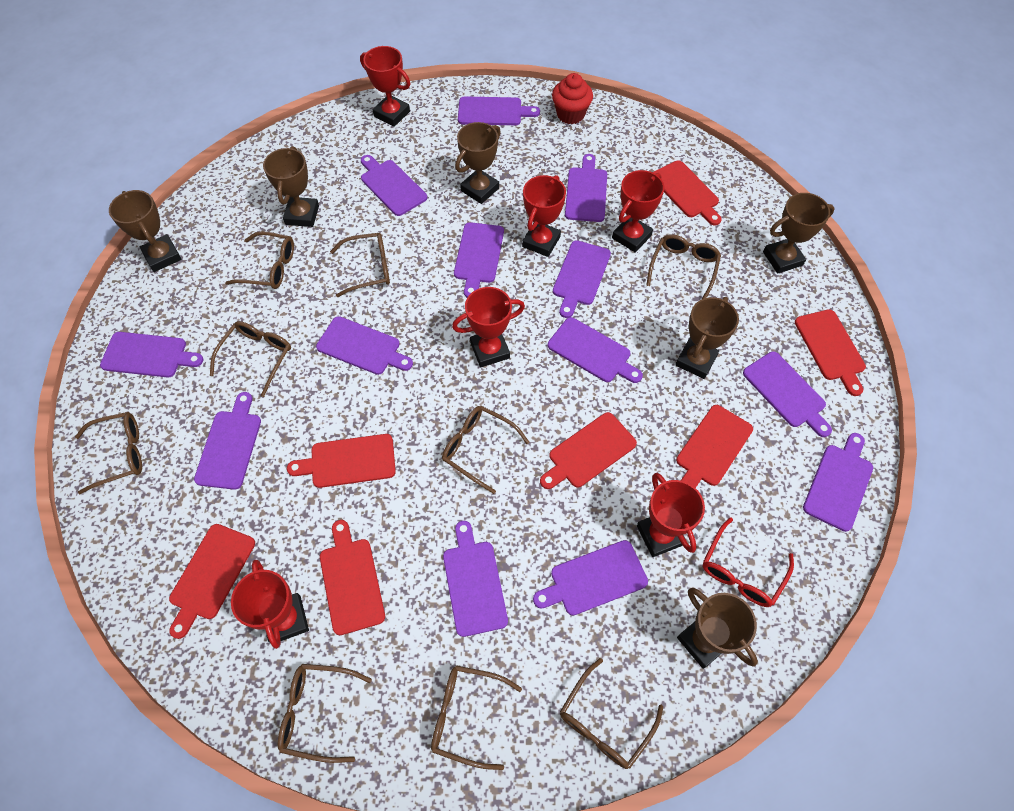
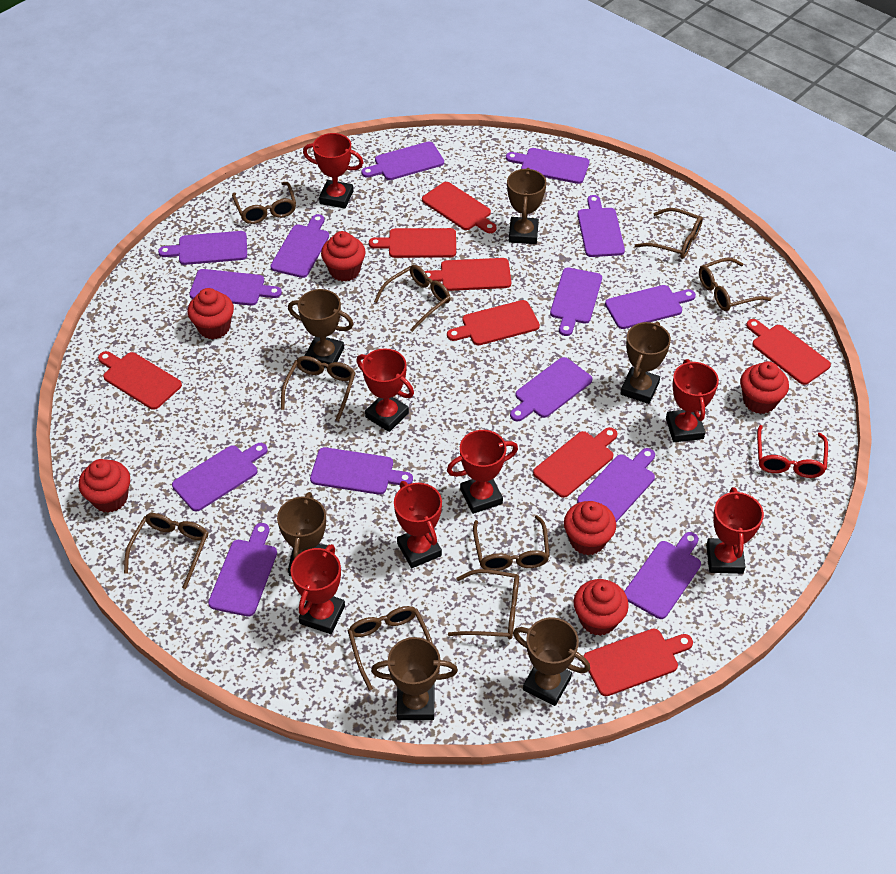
purple cutting board: [100,332,203,378] [194,392,261,490] [316,316,413,375] [361,155,427,216] [443,521,508,637] [454,222,504,298] [458,96,540,125] [533,540,648,615] [548,317,643,383] [553,240,611,318] [565,154,607,222] [743,352,832,437] [803,433,873,532] = 13 -> [158,231,247,265] [172,443,268,511] [189,269,282,306] [208,523,277,617] [270,214,329,278] [310,447,413,495] [361,142,444,180] [506,148,590,184] [510,357,593,422] [550,268,602,336] [577,448,655,522] [578,195,625,257] [605,285,696,329] [624,532,701,619] = 14
red cupcake: [552,73,593,124] = 1 -> [79,459,130,513] [188,288,234,339] [321,231,366,282] [564,501,616,555] [574,579,629,636] [740,361,789,414] = 6
red cutting board: [169,524,255,639] [287,434,396,488] [320,520,385,635] [540,412,637,489] [652,160,722,225] [676,405,753,488] [795,309,866,396] = 7 -> [98,351,182,410] [369,228,456,258] [422,182,497,233] [425,258,511,291] [447,300,540,345] [533,427,618,498] [583,629,693,696] [746,319,831,385] = 8
red trophy: [231,560,309,649] [360,46,410,127] [452,287,525,367] [522,175,566,257] [612,170,665,252] [637,473,705,557] = 6 -> [290,544,345,634] [303,133,364,209] [356,348,414,432] [394,481,442,568] [447,430,518,514] [666,359,719,442] [706,487,764,574] = 7

